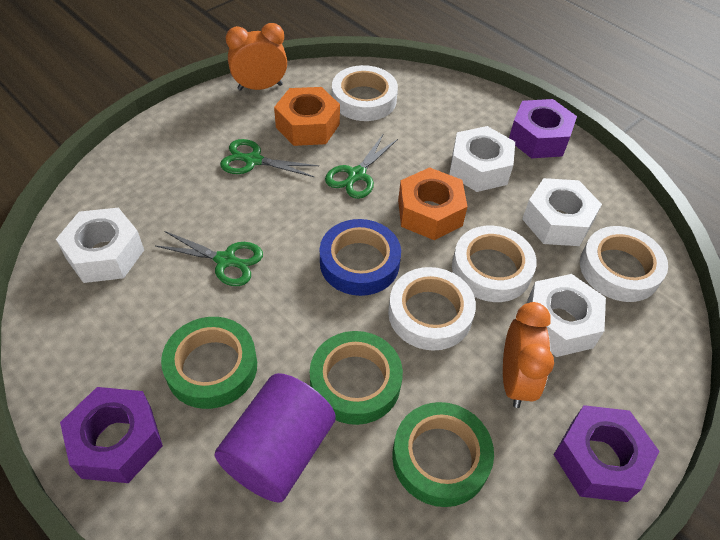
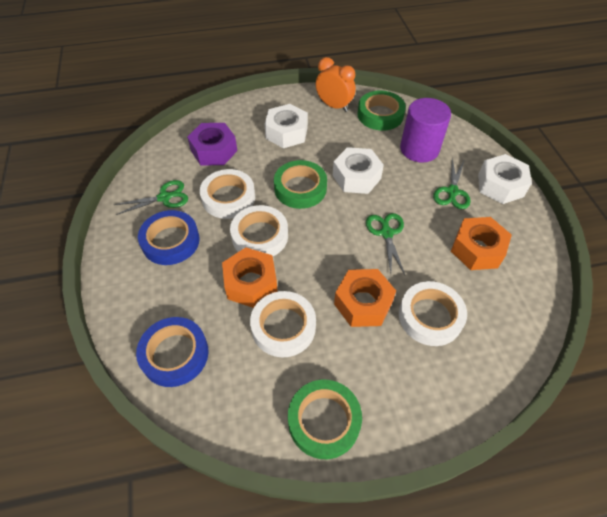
blue tape: [320,219,401,296] = 1 -> [136,317,208,387] [138,210,200,265] = 2
orange clock: [226,23,287,91] [503,302,554,408] = 2 -> [316,57,356,112] = 1
orange nut: [274,87,340,146] [398,167,468,240] = 2 -> [222,247,278,308] [334,269,396,327] [451,217,512,270] = 3
purple nut: [60,387,163,483] [509,99,577,158] [554,405,659,502] = 3 -> [187,123,237,166] = 1
white nut: [56,208,144,283] [449,126,515,192] [522,178,602,246] [527,274,606,357] = 4 -> [265,104,308,148] [333,147,384,194] [478,154,532,204] = 3

